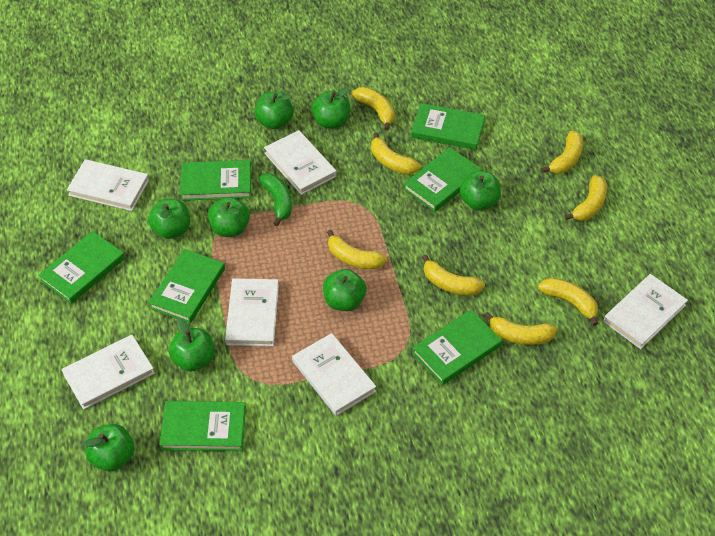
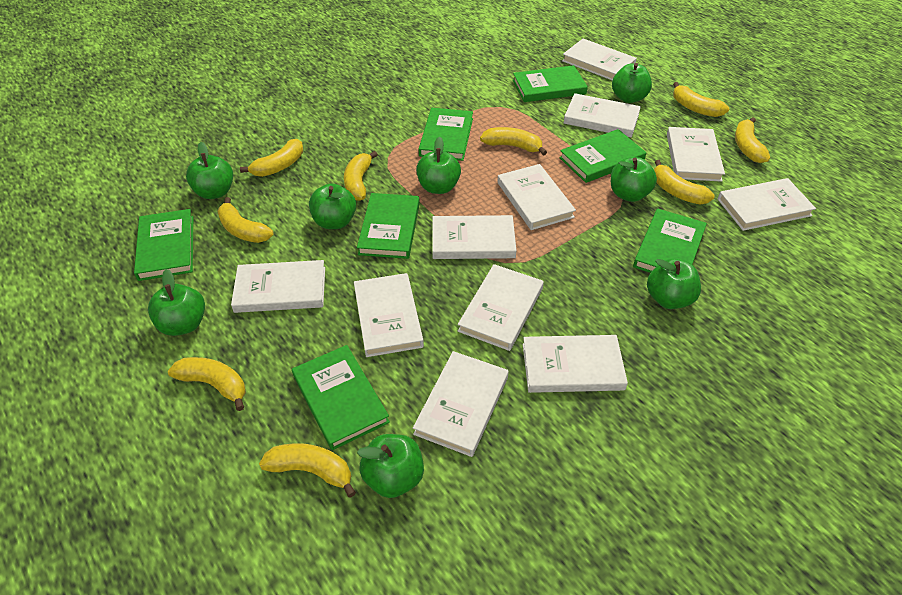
green banana: [259,173,292,226] = 1 -> none = 0
white book: [62,335,155,410] [67,159,149,211] [225,278,279,346] [264,130,337,195] [292,333,376,416] [603,274,688,349] = 6 -> [231,260,325,313] [354,273,424,357] [413,351,509,457] [432,215,517,259] [458,264,544,351] [498,164,576,230] [523,335,628,393] [562,38,637,80] [564,93,641,137] [667,127,725,182] [718,178,816,231] = 11
yellow banana: [327,230,387,269] [352,87,395,130] [371,132,421,174] [422,255,485,295] [484,312,557,345] [538,278,598,326] [541,131,583,174] [564,175,607,221] = 8 -> [168,357,246,411] [217,197,273,243] [240,139,303,177] [259,443,356,498] [344,151,378,201] [480,127,547,156] [654,160,715,204] [673,82,729,117] [735,117,770,163] = 9

